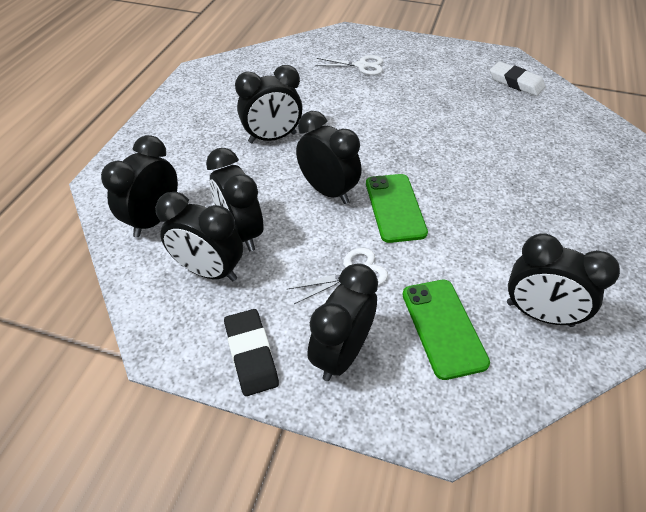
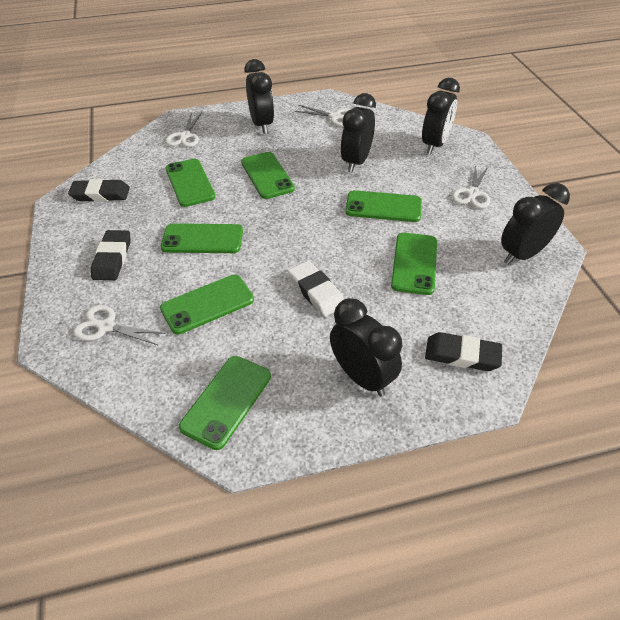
black clock: [101,135,178,238] [155,192,243,282] [206,148,264,251] [235,65,303,143] [296,111,361,204] [307,263,378,381] [507,233,620,327] = 7 -> [244,59,274,134] [330,298,402,397] [340,93,376,173] [422,78,460,154] [501,183,570,265] = 5
black eraser: [224,309,279,396] = 1 -> [68,179,130,202] [91,230,130,280] [425,332,502,371] = 3
green phone: [366,174,428,243] [402,280,490,380] = 2 -> [160,275,254,335] [161,223,243,253] [166,159,215,207] [179,356,271,450] [241,152,295,199] [345,190,422,222] [391,233,437,295] = 7
white scissors: [287,248,388,304] [315,55,383,75] = 2 -> [73,305,166,345] [166,112,202,147] [295,105,351,127] [452,165,490,208] = 4

